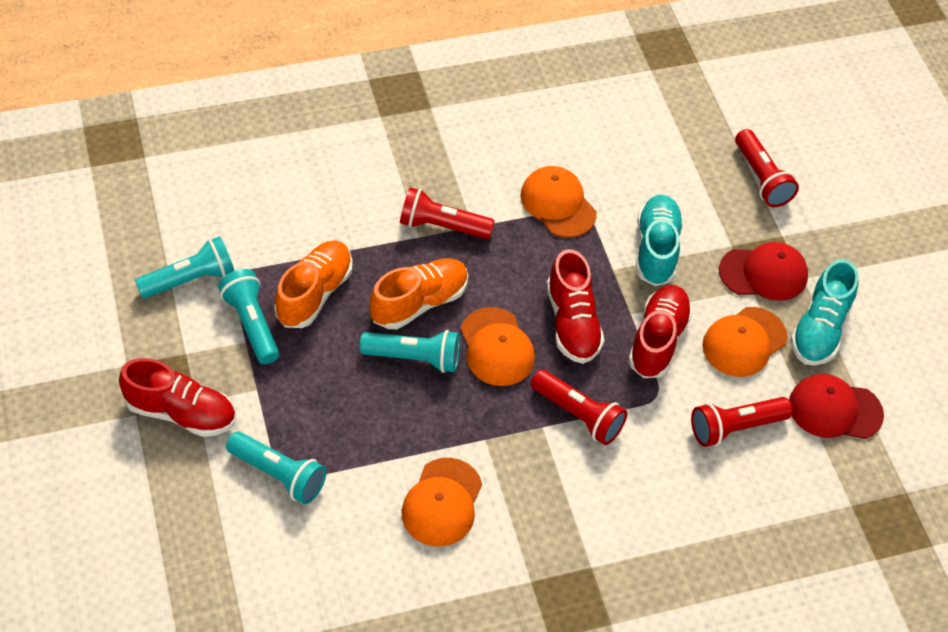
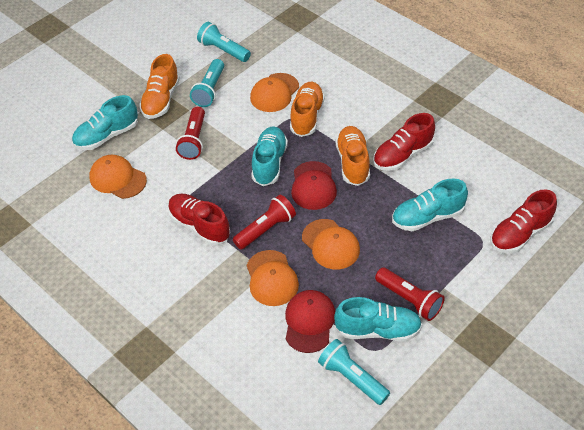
orange shoe: [275,240,353,328] [370,258,469,329] = 2 -> [139,54,180,119] [290,82,325,137] [335,126,370,186] = 3
red flashlight: [400,187,495,239] [531,370,627,445] [691,397,793,447] [735,129,799,207] = 4 -> [176,107,205,160] [233,194,296,250] [375,268,445,321] = 3
turquoise flashlight: [135,236,234,299] [218,269,279,364] [226,432,327,504] [360,330,460,373] = 4 -> [190,59,224,107] [197,22,251,62] [318,339,390,405] = 3
turquoise shoe: [636,195,683,286] [790,259,859,366] = 2 -> [72,95,138,150] [251,126,288,186] [334,297,422,342] [392,179,468,231] = 4

